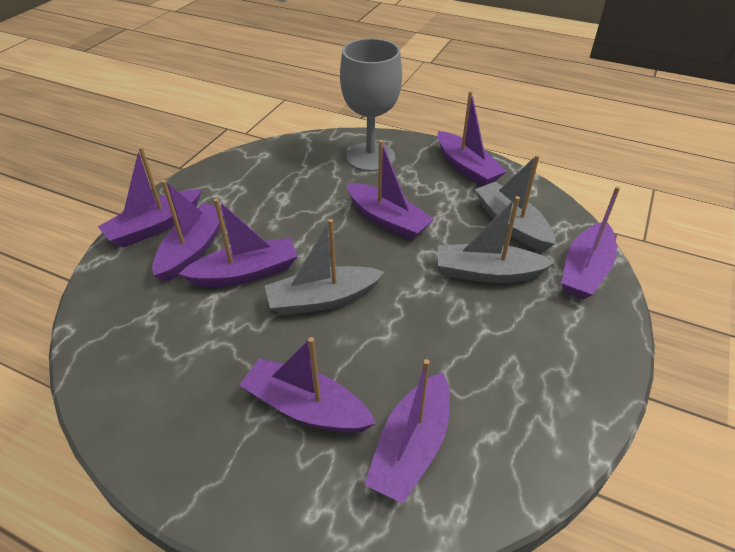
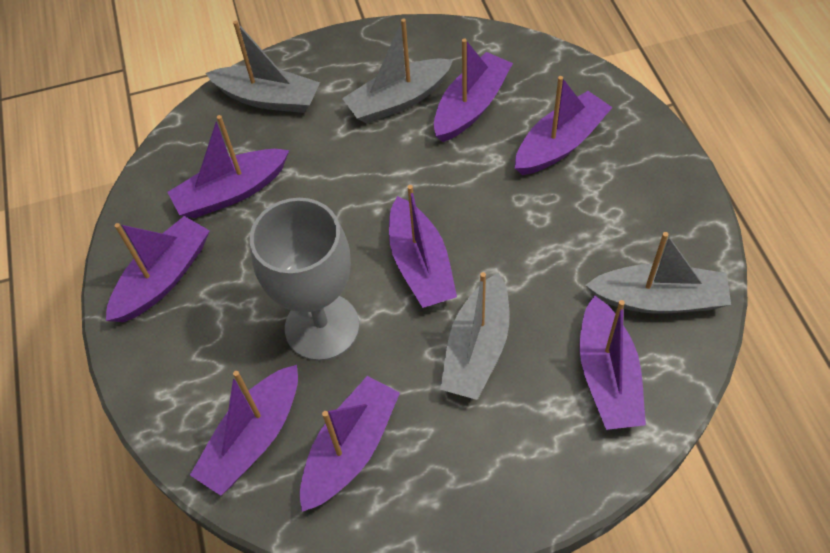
grey boat: [265,219,385,315] [438,196,555,283] [475,155,555,252] = 3 -> [206,21,320,113] [342,19,453,124] [440,272,510,400] [586,232,731,314] = 4

